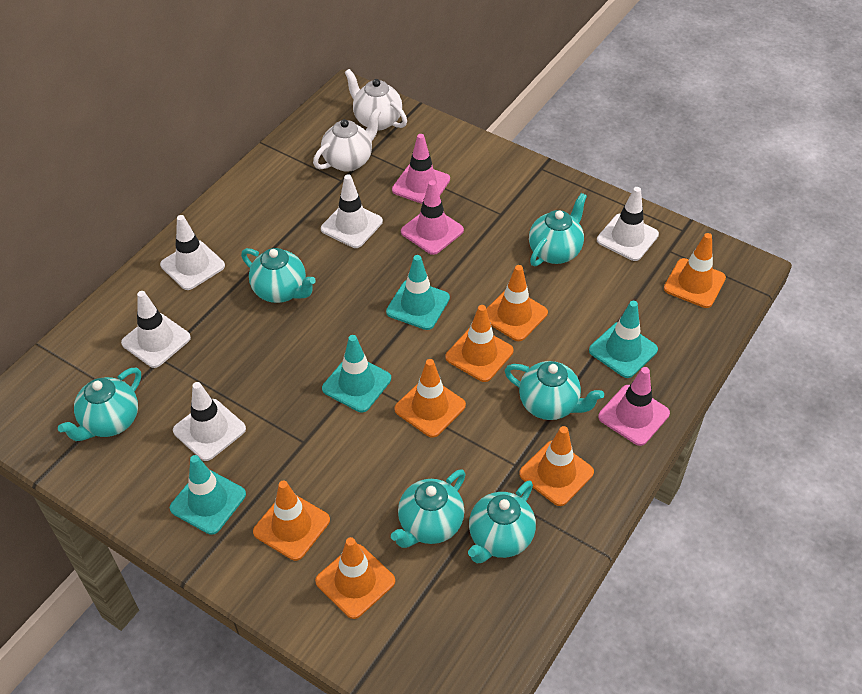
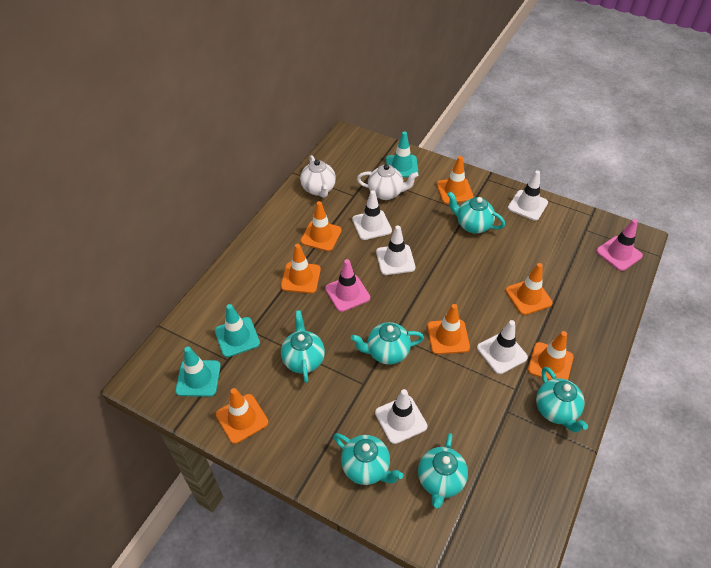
pink traffic cone: [392,134,450,204] [401,180,464,255] [598,367,670,446] = 3 -> [325,259,370,312] [596,219,643,271] = 2
turquoise traffic cone: [170,455,246,535] [322,335,391,412] [386,255,450,330] [589,301,658,378] = 4 -> [175,347,221,397] [215,304,260,357] [386,131,419,177] = 3

